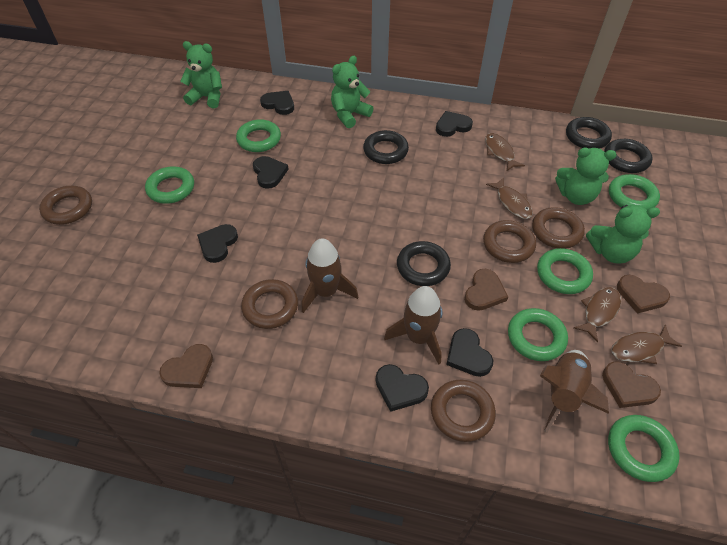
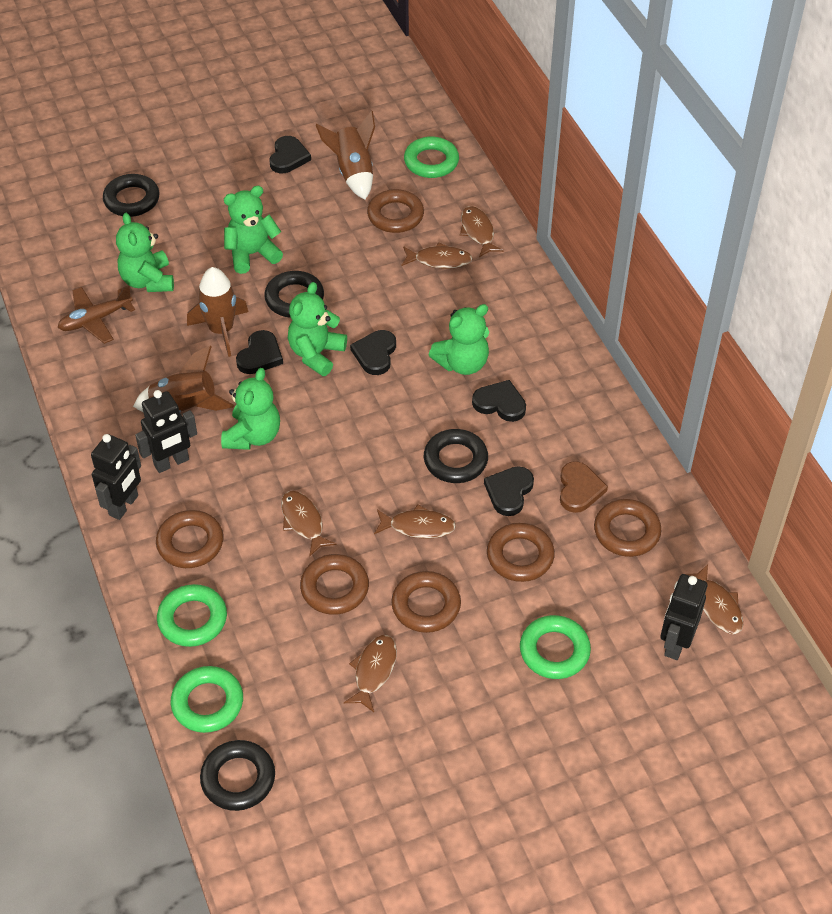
black heart: [197,224,238,263] [253,156,288,189] [260,91,294,115] [376,364,429,412] [436,111,473,137] [446,328,493,377] = 6 -> [236,330,283,374] [270,136,311,173] [350,330,396,375] [472,380,526,422] [484,466,534,516] = 5
black robot: none = 0 -> [91,434,141,520] [135,390,197,473] [660,574,707,660] = 3
brown fish: [485,133,525,172] [486,177,533,219] [574,287,621,342] [611,325,682,364] = 4 -> [281,491,337,556] [344,635,397,712] [374,504,456,538] [401,242,473,269] [460,206,504,257] [686,564,743,634] = 6
brown heart: [159,344,213,388] [464,269,508,311] [602,362,661,408] [617,275,670,314] = 4 -> [560,461,608,513] = 1
brown plane: none = 0 -> [58,285,135,344] = 1
brown ring: [39,186,92,225] [241,279,298,329] [431,380,496,442] [483,220,536,263] [532,207,585,249] = 5 -> [156,510,223,568] [300,554,369,615] [367,189,424,233] [391,571,461,633] [487,523,555,582] [594,499,661,557] = 6
green ring: [145,166,194,204] [236,119,281,152] [508,308,568,361] [537,248,593,294] [608,415,680,482] [609,174,660,210] = 6 -> [157,584,227,647] [170,666,243,733] [404,136,459,178] [520,615,591,679] = 4
green teddy bear: [180,41,222,108] [331,56,374,128] [555,147,616,205] [586,205,660,264] = 4 -> [116,213,174,292] [221,368,280,450] [224,186,283,274] [288,282,347,376] [428,304,489,375] = 5

